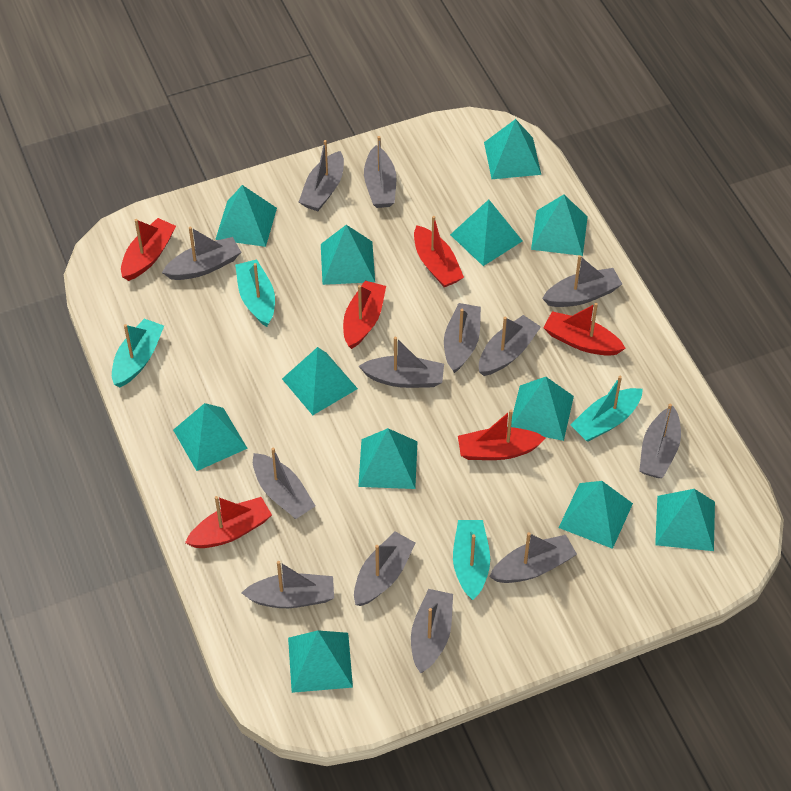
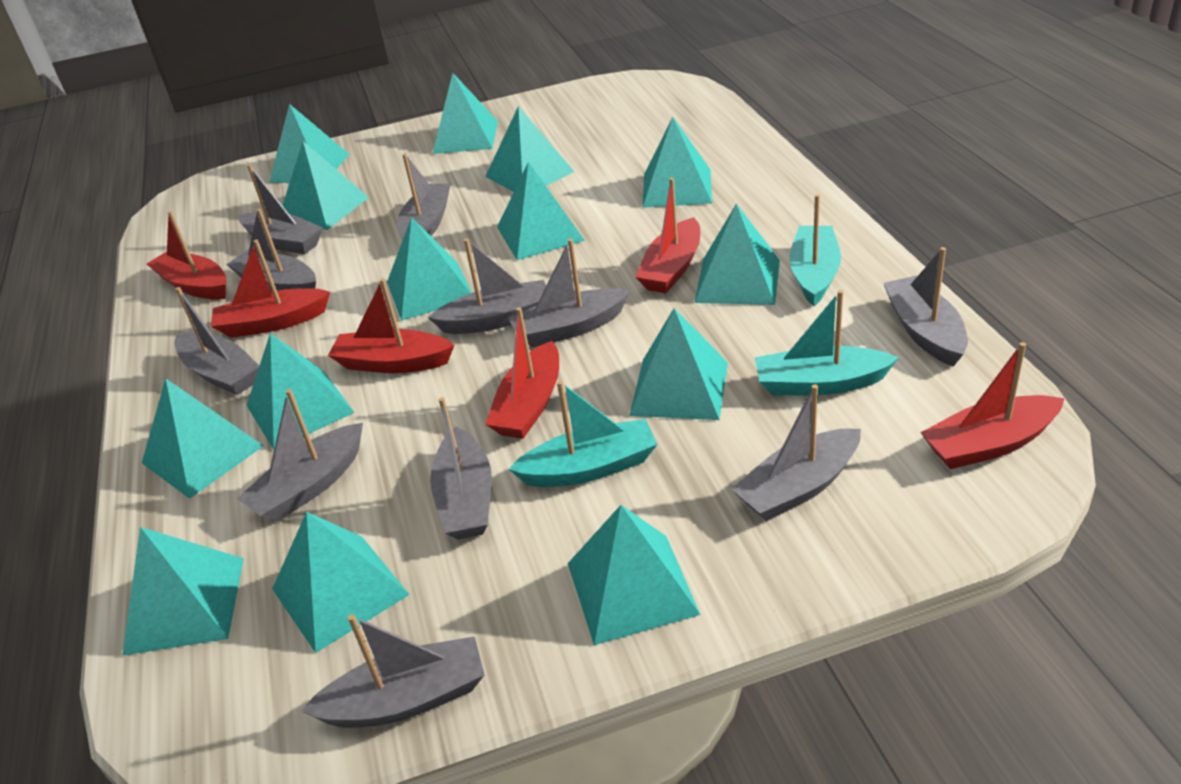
grey boat: [162,227,241,280] [241,561,334,608] [253,448,315,519] [299,140,344,211] [354,532,416,606] [359,337,444,388] [364,136,396,208] [411,589,453,673] [444,303,481,373] [479,315,541,376] [489,532,577,583] [542,255,622,307] [639,404,681,478] = 13 -> [174,287,259,395] [226,208,316,291] [237,389,363,522] [238,164,323,254] [301,614,485,728] [397,153,451,238] [428,239,546,334] [430,397,492,540] [508,239,630,347] [731,384,861,521] [883,247,968,366] = 11
turquoise boat: [112,319,164,387] [235,259,275,327] [453,520,490,600] [570,376,643,442] = 4 -> [508,381,658,487] [755,290,899,395] [789,194,841,306] = 3
turquoise pyramid: [173,403,248,471] [215,185,277,247] [282,347,358,415] [288,630,353,693] [321,225,375,285] [358,428,418,489] [450,200,522,266] [484,119,541,179] [511,377,574,441] [531,194,588,256] [559,481,633,549] [655,489,715,551] = 12 -> [122,527,244,656] [142,379,264,499] [246,333,355,450] [269,104,349,183] [272,512,410,653] [282,141,369,230] [387,217,472,321] [433,73,498,154] [485,106,574,192] [497,162,585,260] [568,505,700,645] [629,308,728,420] [642,117,712,208] [694,204,780,305] = 14

